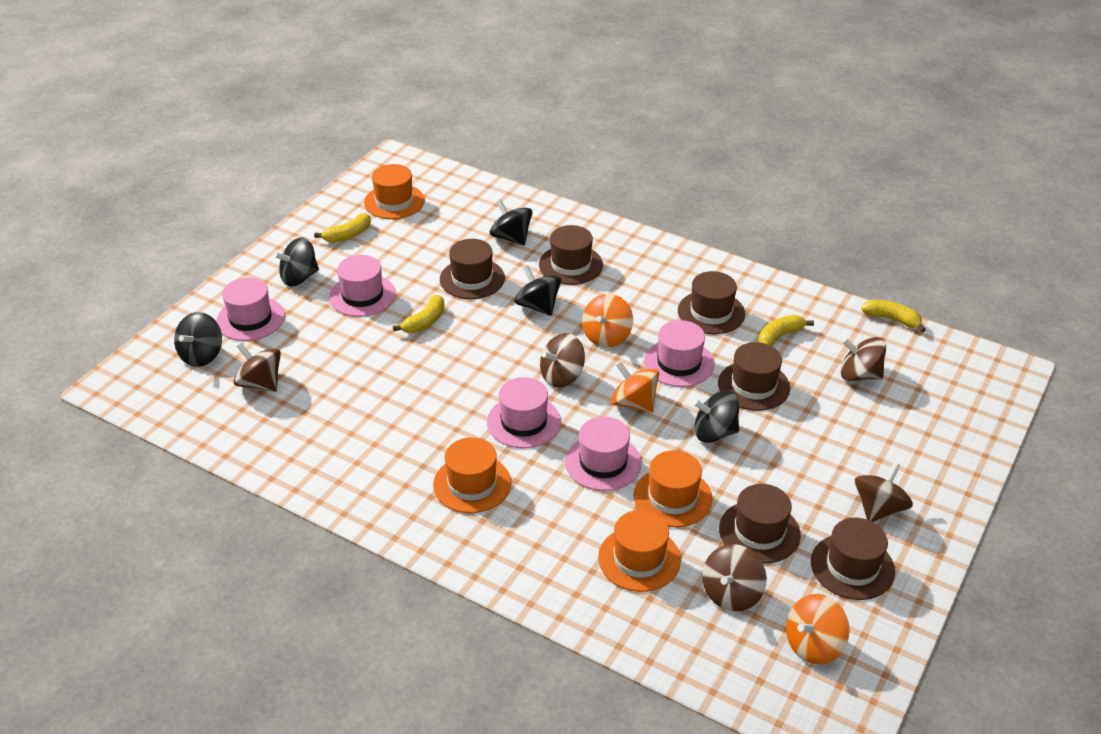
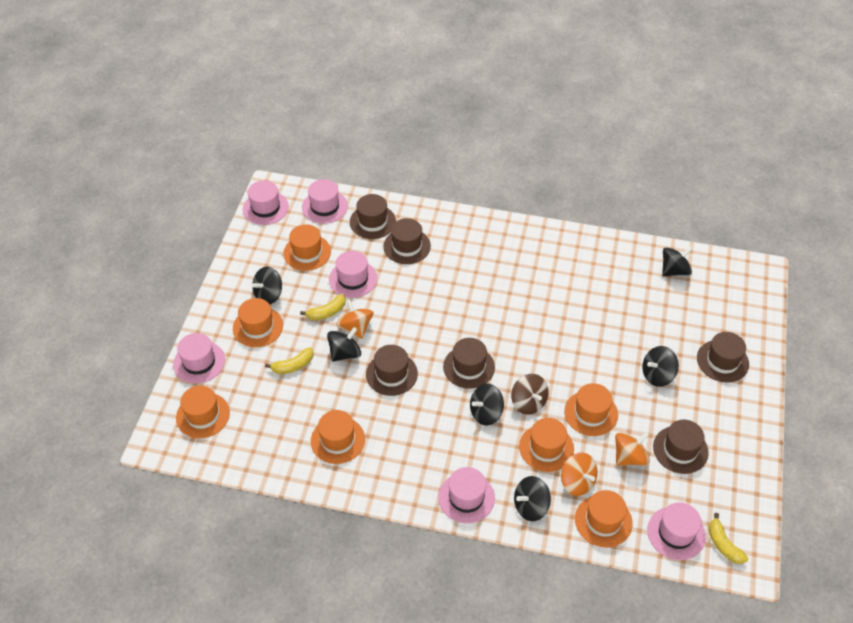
black spinning top: [174,312,222,367] [274,238,319,286] [490,199,532,246] [515,266,561,316] [693,391,739,443] = 5 -> [252,267,282,304] [327,327,361,362] [470,384,504,425] [514,476,551,521] [642,346,679,387] [662,246,693,276] = 6
brown spinning top: [234,343,281,392] [540,333,585,388] [702,544,767,611] [840,337,886,381] [854,462,913,522] = 5 -> [511,374,548,415] = 1
orange hat: [364,164,425,219] [433,437,511,513] [598,510,681,592] [633,450,712,527] = 4 -> [176,385,230,438] [233,298,283,347] [283,224,331,271] [311,410,365,464] [519,418,574,472] [565,383,618,436] [575,490,633,548] = 7
pink hat: [216,277,285,341] [329,255,396,317] [487,377,561,448] [565,417,642,491] [644,320,715,387] = 5 -> [173,333,225,384] [243,180,289,225] [302,179,348,224] [329,251,377,298] [438,467,495,523] [647,502,706,560] = 6
yellow banana: [314,213,371,243] [393,295,445,333] [758,315,814,346] [861,300,926,332] = 4 -> [265,347,314,374] [300,294,346,320] [709,513,748,564] = 3

